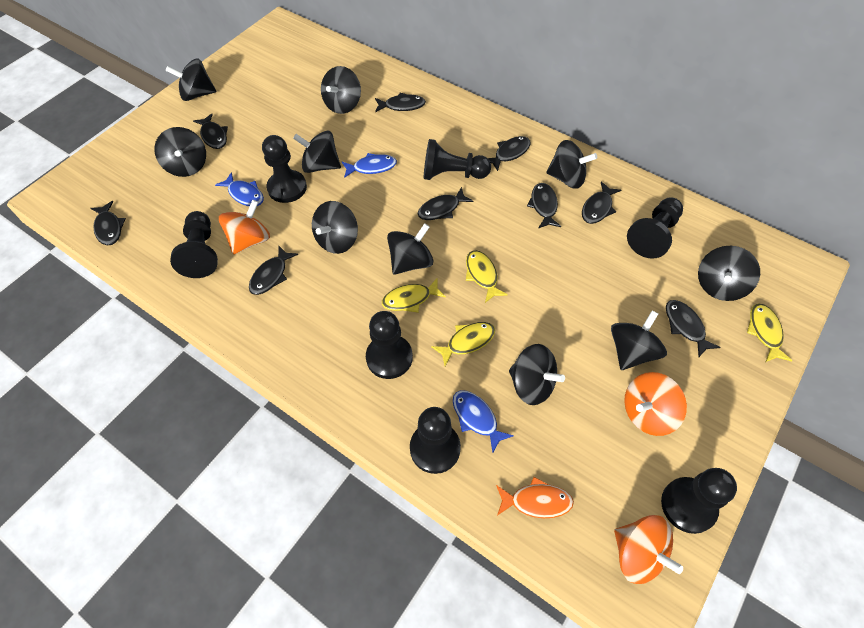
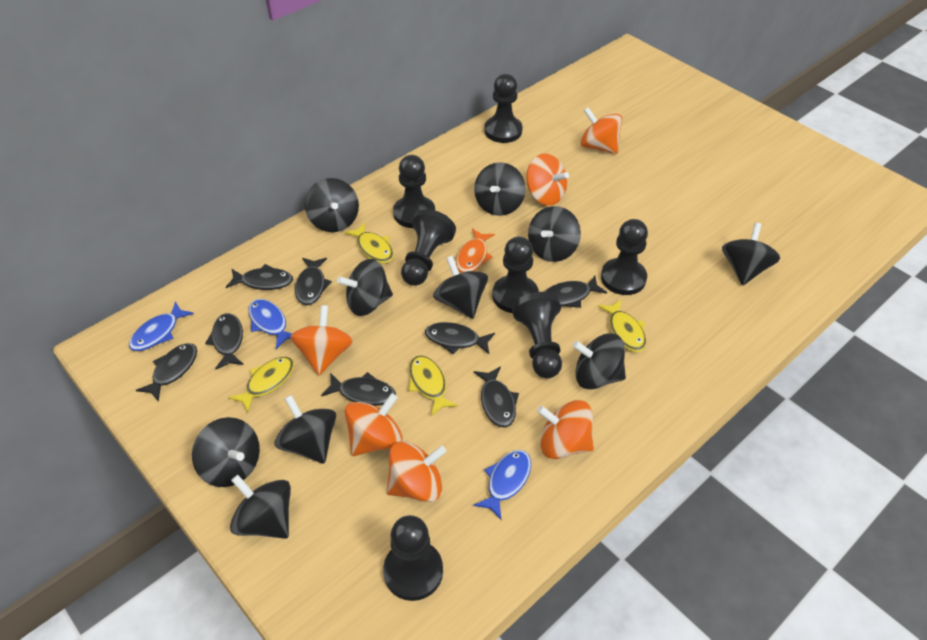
black fish: [90,201,126,245] [193,113,228,149] [249,246,298,295] [375,93,426,112] [418,187,473,220] [488,136,531,171] [527,183,561,228] [582,182,621,224] [666,300,721,357] = 9 -> [136,343,197,402] [205,313,244,370] [226,264,293,290] [295,258,332,305] [321,372,396,406] [425,322,495,354] [474,366,519,427] [545,276,607,308] = 8
orange spinning top: [219,200,270,255] [614,515,683,584] [624,372,687,436] = 3 -> [290,305,353,375] [345,393,403,456] [387,441,446,502] [526,154,569,206] [537,400,594,459] [580,107,622,154] = 6

